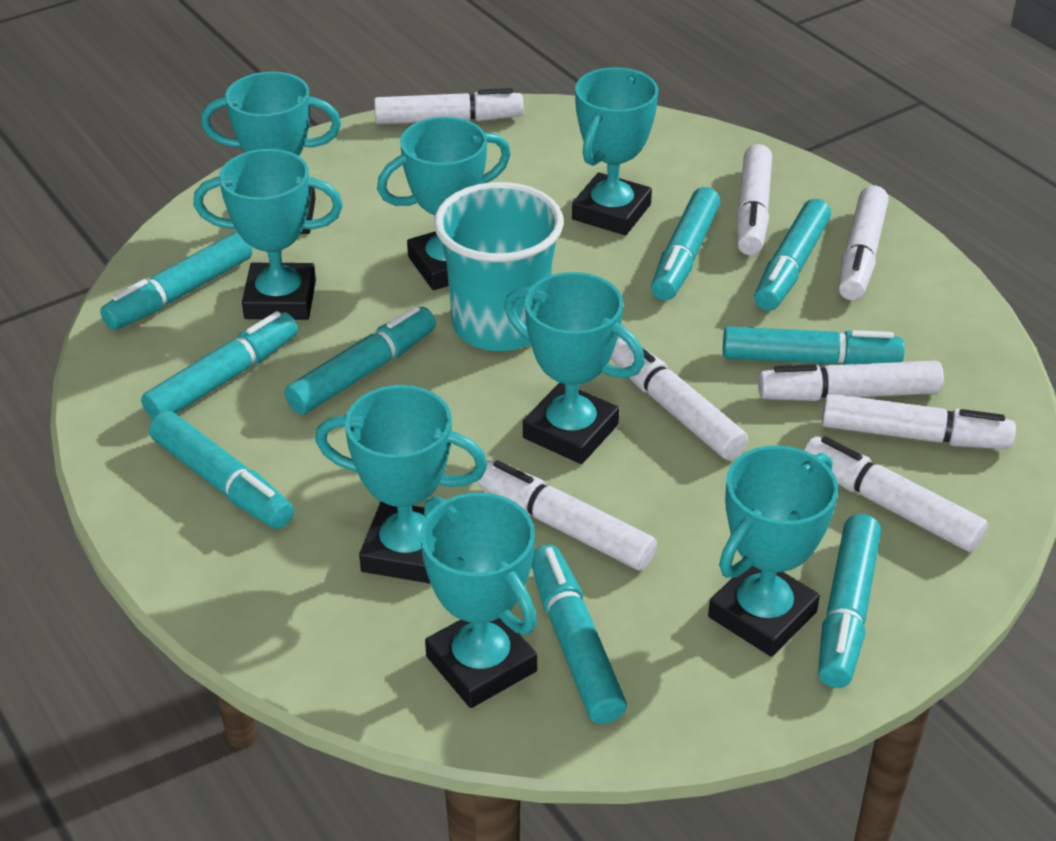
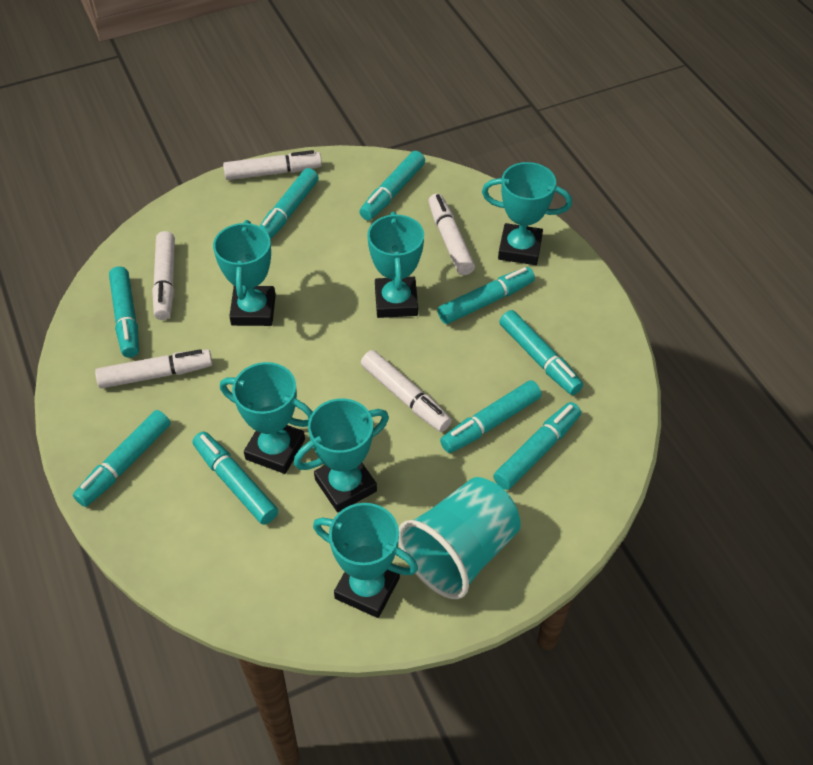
turquoise trophy: [193,149,343,320] [201,72,341,234] [315,385,487,584] [377,117,511,290] [420,492,537,708] [504,272,645,464] [572,67,659,235] [708,445,838,657] = 8 -> [213,220,276,326] [220,362,313,474] [294,399,389,512] [313,503,418,618] [367,212,424,318] [482,162,572,265] = 6
white marker: [374,88,523,124] [477,460,657,571] [611,338,748,460] [736,144,772,255] [758,360,944,401] [804,436,988,552] [822,394,1016,449] [839,186,889,300] = 8 -> [95,349,213,388] [152,231,175,320] [223,150,322,180] [361,350,452,432] [428,194,475,275] = 5

